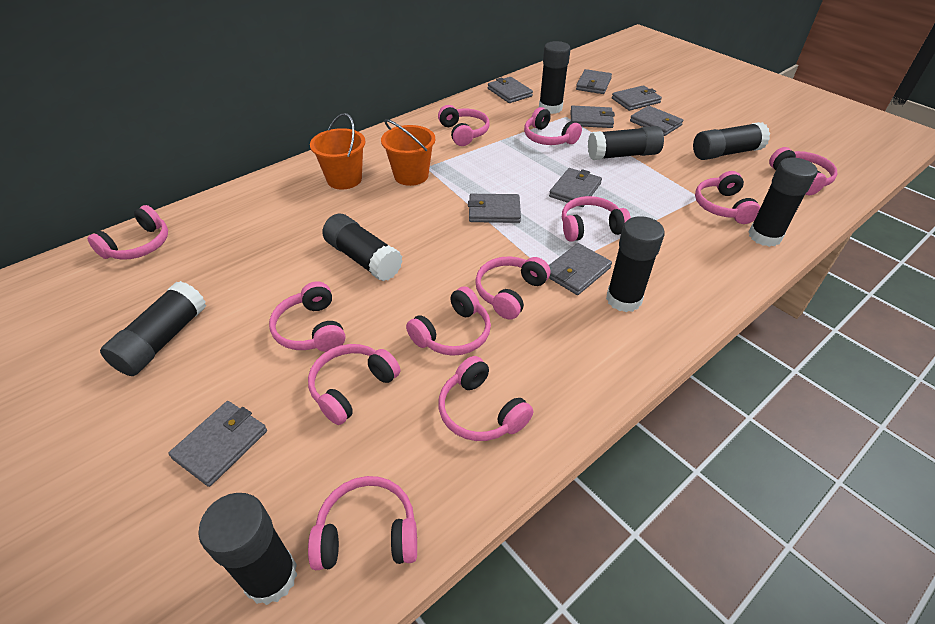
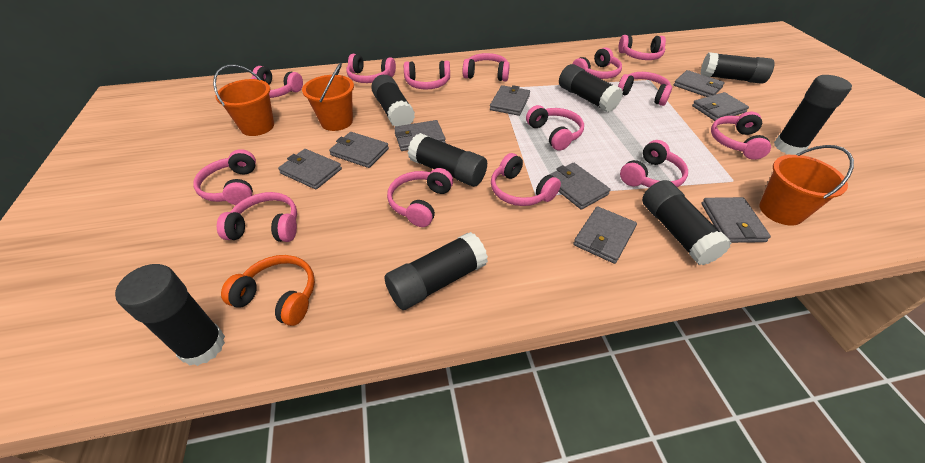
orange bucket: [310,113,365,189] [381,119,435,186] = 2 -> [213,65,274,136] [302,63,354,131] [759,145,854,226] = 3
orange headphones: none = 0 -> [221,255,315,326] = 1
pink headphones: [87,205,168,260] [269,281,345,352] [308,344,400,425] [308,476,417,570] [406,286,491,356] [438,105,490,146] [438,356,533,441] [475,256,550,320] [524,107,582,145] [562,196,631,242] [695,171,761,224] [769,147,838,195] = 12 -> [193,149,256,205] [217,192,297,242] [250,66,303,98] [347,54,396,83] [387,168,453,227] [404,61,450,89] [463,53,510,81] [491,153,561,206] [526,105,584,151] [572,47,622,79] [618,35,666,60] [618,72,672,106] [620,140,688,188] [711,112,771,160] = 14

